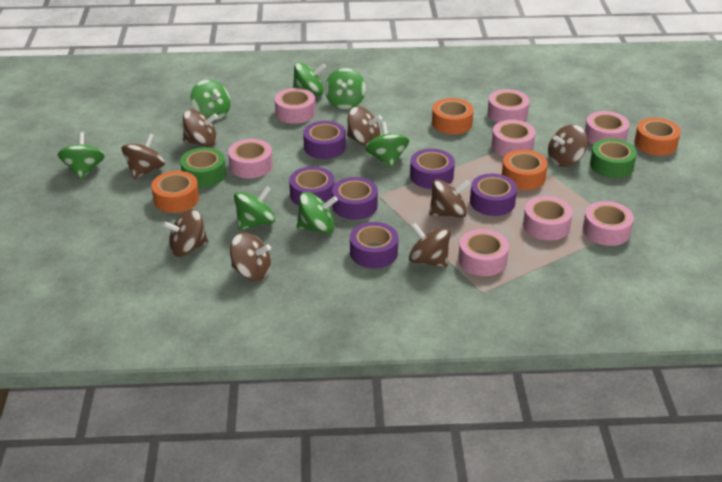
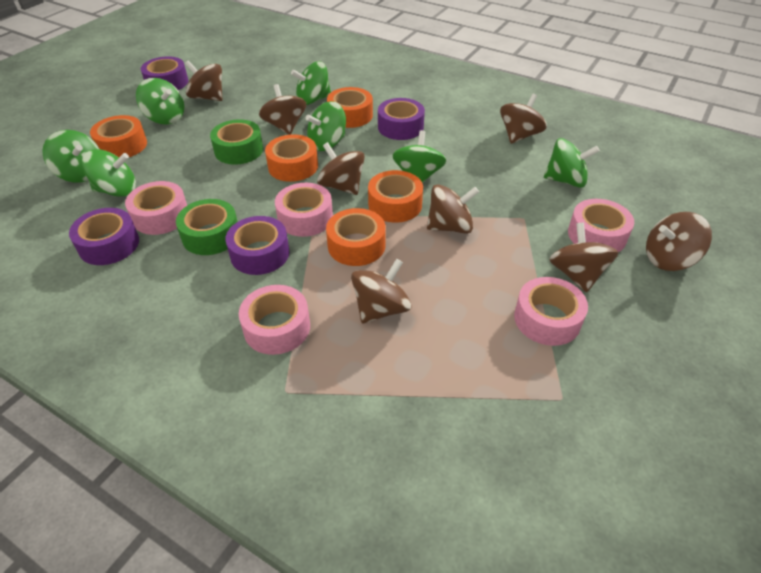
orange tape: [151,171,199,213] [432,98,474,134] [502,150,548,190] [634,118,681,156] = 4 -> [90,115,147,157] [265,134,318,182] [326,208,386,266] [327,87,373,128] [368,170,423,223] = 5
pink tape: [228,139,273,178] [275,88,315,124] [458,229,509,276] [487,89,529,123] [491,120,536,156] [523,196,573,241] [583,201,634,246] [585,111,629,145] = 8 -> [125,181,187,235] [239,285,310,355] [275,183,333,237] [514,277,588,346] [568,199,634,252] = 5
purple tape: [289,166,335,206] [303,121,346,159] [332,177,378,220] [350,222,398,268] [410,149,455,189] [470,174,517,216] = 6 -> [69,208,139,265] [141,57,188,90] [225,216,289,275] [378,98,425,140] = 4

